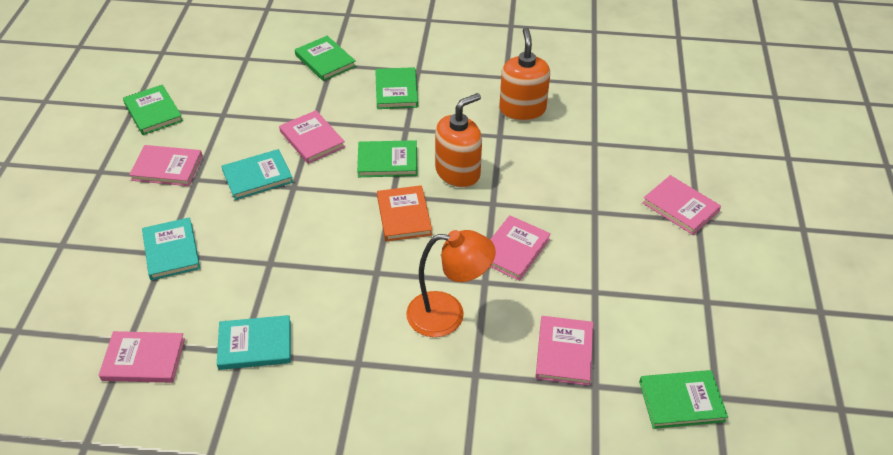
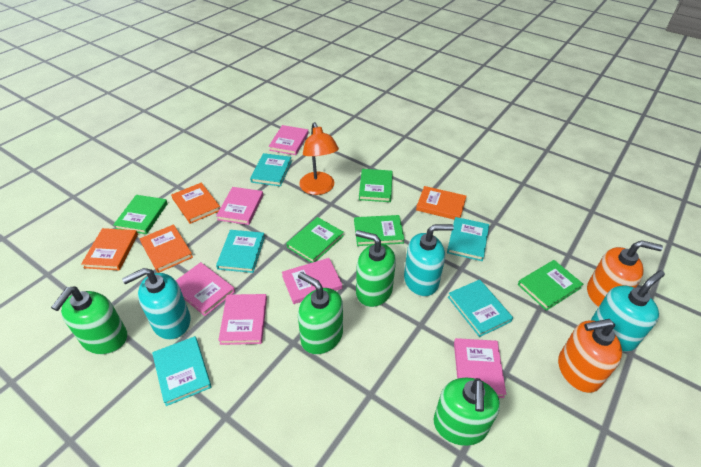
green soap dispenser: none = 0 -> [51,287,127,354] [298,272,343,354] [355,230,396,307] [433,378,500,446] = 4
orange book: [377,185,432,241] = 1 -> [81,228,138,270] [140,225,193,273] [171,183,220,224] [416,186,466,220] = 4
turquoise book: [142,217,200,280] [217,315,291,370] [221,149,293,200] = 3 -> [152,336,212,406] [216,230,265,273] [250,153,292,186] [447,217,489,261] [448,279,513,337] = 5
turquoise soap dispenser: none = 0 -> [122,268,190,340] [404,224,454,296] [591,270,665,352] = 3

